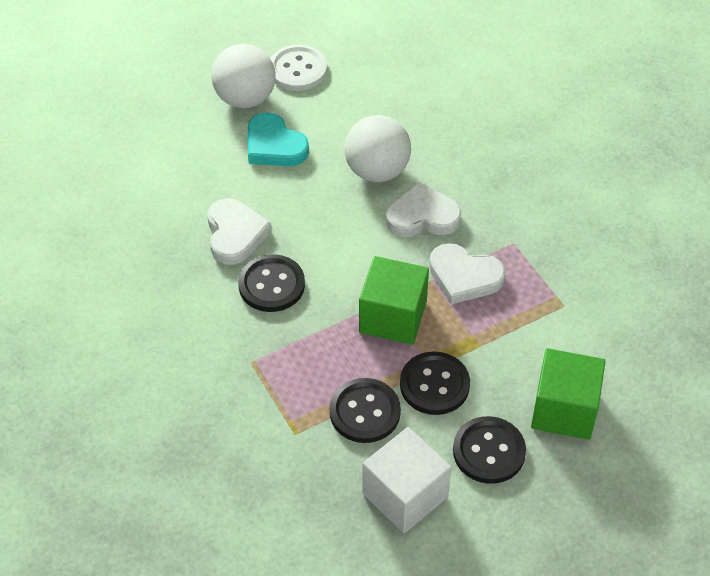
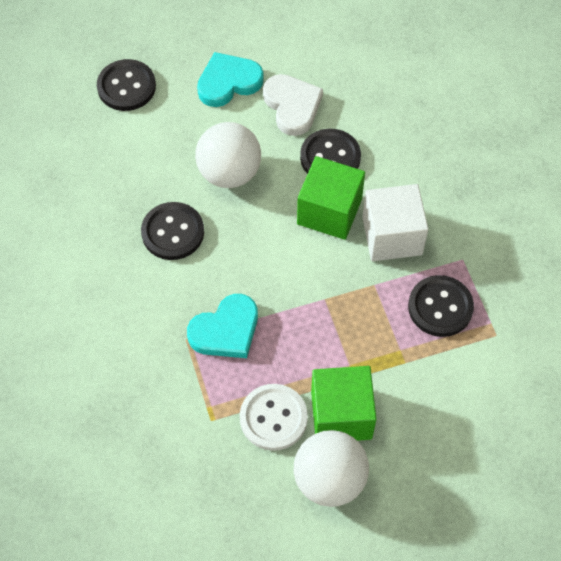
turquoise heart: [248,112,309,166] = 1 -> [187,294,258,358] [197,52,264,107] = 2
white heart: [207,198,271,265] [386,182,462,237] [429,243,505,304] = 3 -> [263,74,323,136] = 1

